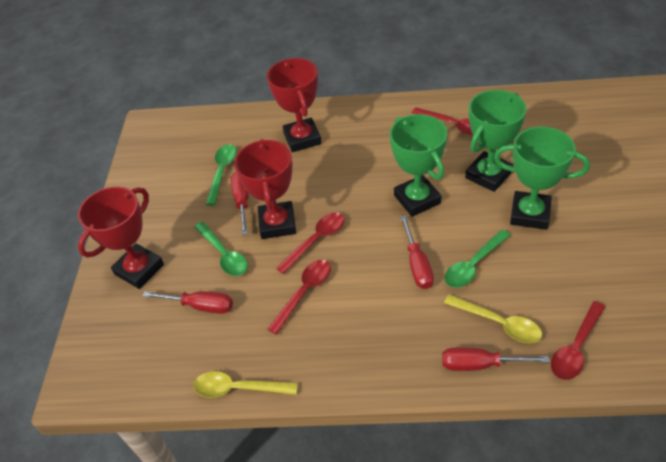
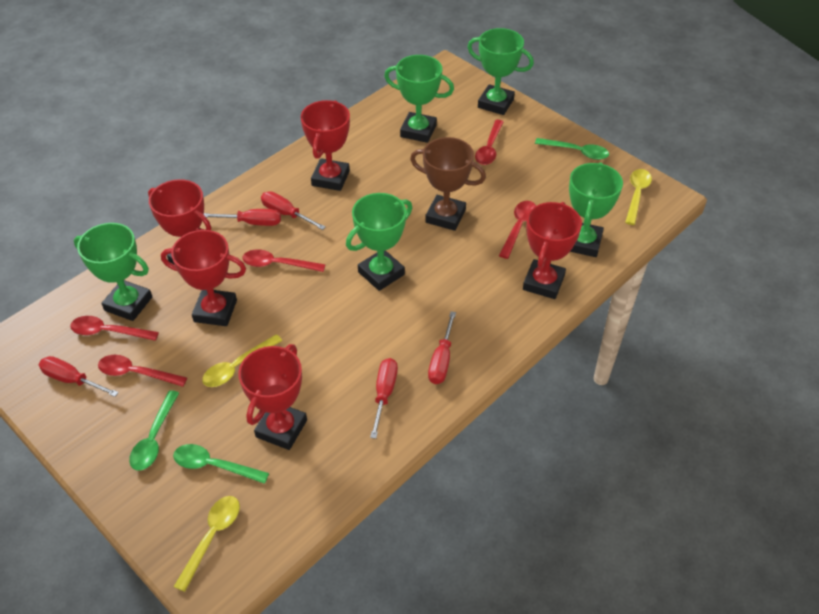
brown trophy: none = 0 -> [410,137,486,231] = 1
green trophy: [390,114,447,217] [465,90,526,192] [494,127,590,230] = 3 -> [74,223,152,321] [346,193,412,291] [384,55,454,143] [468,28,534,115] [569,162,623,257] = 5
red screwdriver: [142,291,233,314] [231,172,249,235] [400,215,434,289] [442,347,550,371] = 4 -> [39,356,119,397] [204,209,281,226] [261,191,325,230] [370,358,398,439] [428,311,456,384] = 5
red spoon: [267,260,331,335] [276,213,345,274] [412,107,473,135] [551,301,605,380] = 4 -> [70,316,159,341] [98,355,187,387] [242,249,326,272] [475,120,504,165] [499,201,536,259] = 5
red trophy: [78,186,164,289] [234,139,296,239] [267,58,322,152] = 3 -> [148,179,212,264] [161,230,246,326] [238,344,307,450] [301,100,350,191] [523,202,582,299] = 5
yellow spoon: [193,371,298,398] [444,294,542,343] = 2 -> [174,496,240,592] [202,334,282,387] [625,169,652,225] = 3

